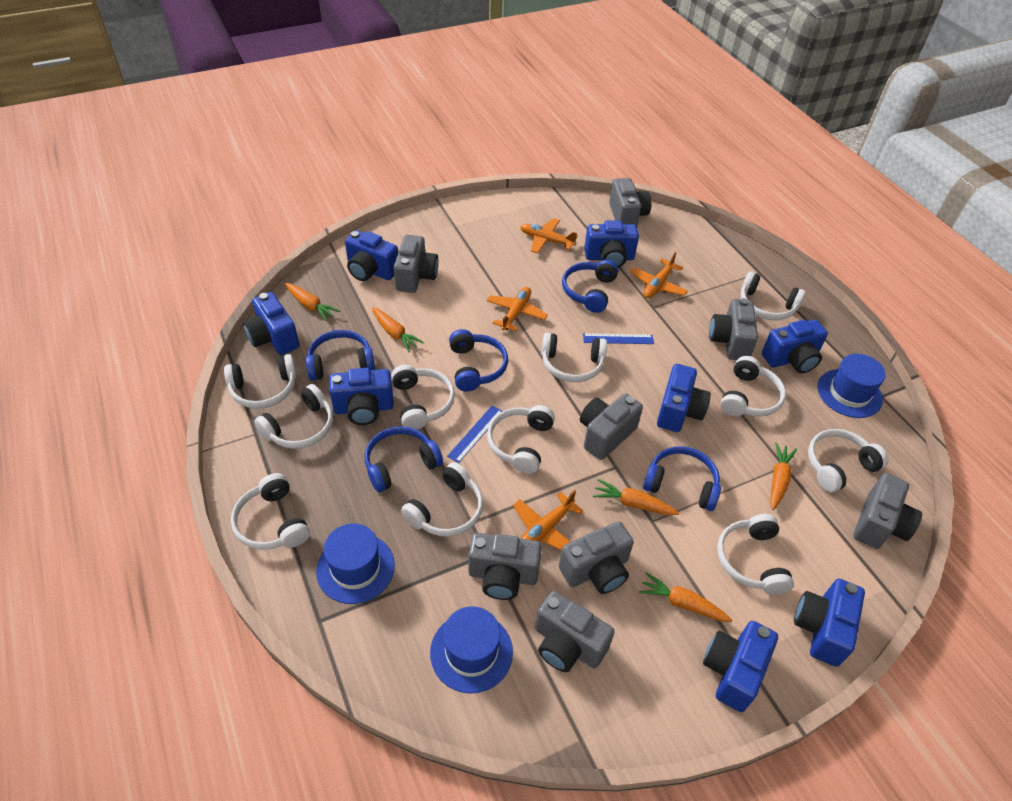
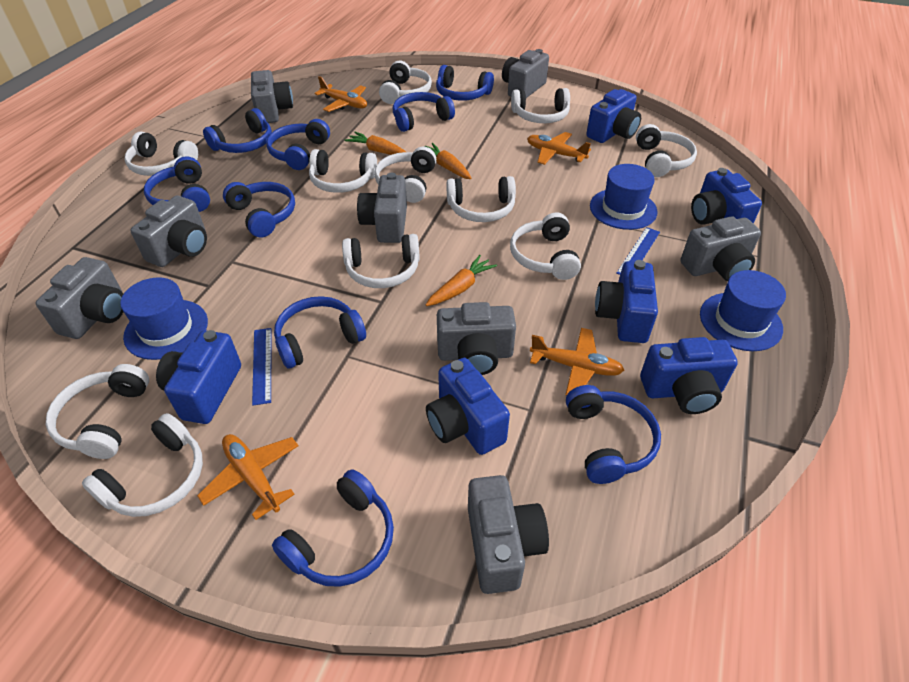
blue camera: [243,292,300,355] [329,368,394,425] [345,230,398,281] [584,220,639,268] [657,364,711,432] [703,621,778,712] [762,320,828,373] [794,579,865,667] = 8 -> [156,330,241,424] [426,358,510,455] [586,89,641,143] [595,260,658,343] [640,337,738,414] [691,168,762,225] = 6
blue headphones: [306,330,375,381] [365,426,443,492] [449,329,508,391] [562,259,618,313] [643,446,721,511] = 5 -> [144,156,210,212] [203,108,272,153] [223,182,295,238] [266,119,330,170] [272,469,394,587] [274,296,366,369] [393,92,455,132] [436,65,494,101] [566,385,661,484] = 9
orange carrot: [285,283,340,321] [372,307,424,352] [593,479,679,515] [638,572,733,622] [770,442,797,510] = 5 -> [345,132,406,155] [425,143,472,179] [426,255,497,306] = 3

